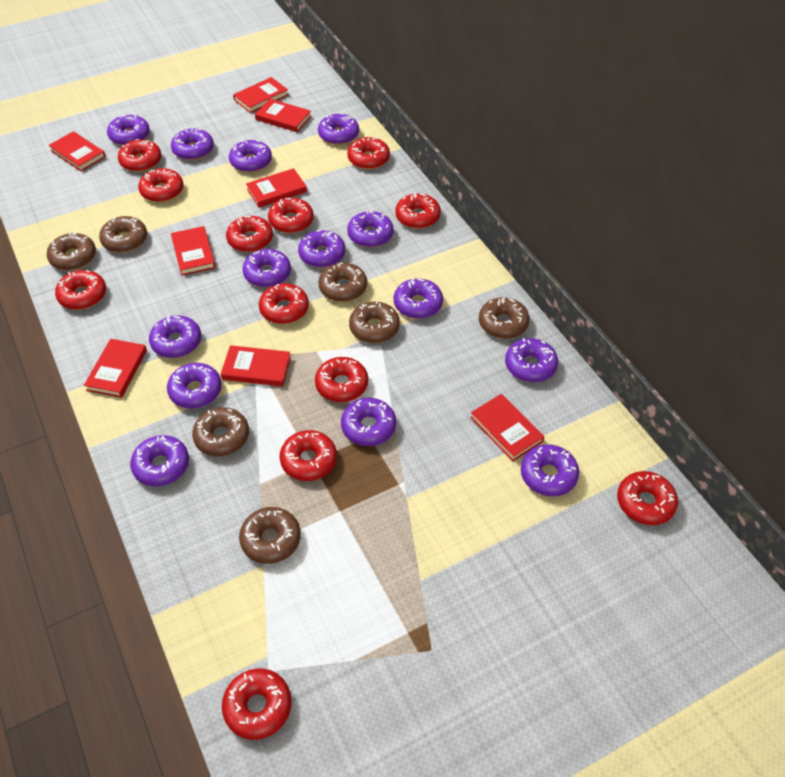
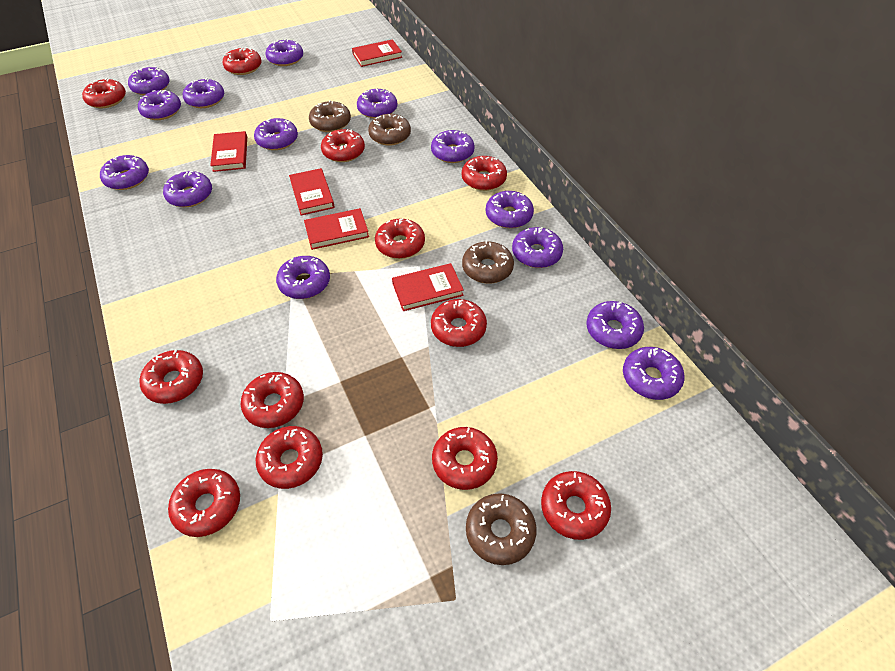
brown donut: [47,232,96,270] [99,216,147,253] [192,407,249,456] [239,507,301,564] [318,262,367,302] [349,301,400,343] [479,297,530,339] = 7 -> [309,100,351,132] [368,114,411,146] [462,240,514,284] [466,493,537,565] = 4
red book: [48,131,106,171] [84,339,147,398] [171,226,216,276] [221,345,291,386] [233,77,289,113] [246,168,307,208] [255,99,312,132] [470,394,544,461] = 8 -> [210,131,247,172] [289,168,335,216] [304,208,369,250] [352,39,402,67] [392,263,464,311] = 5

